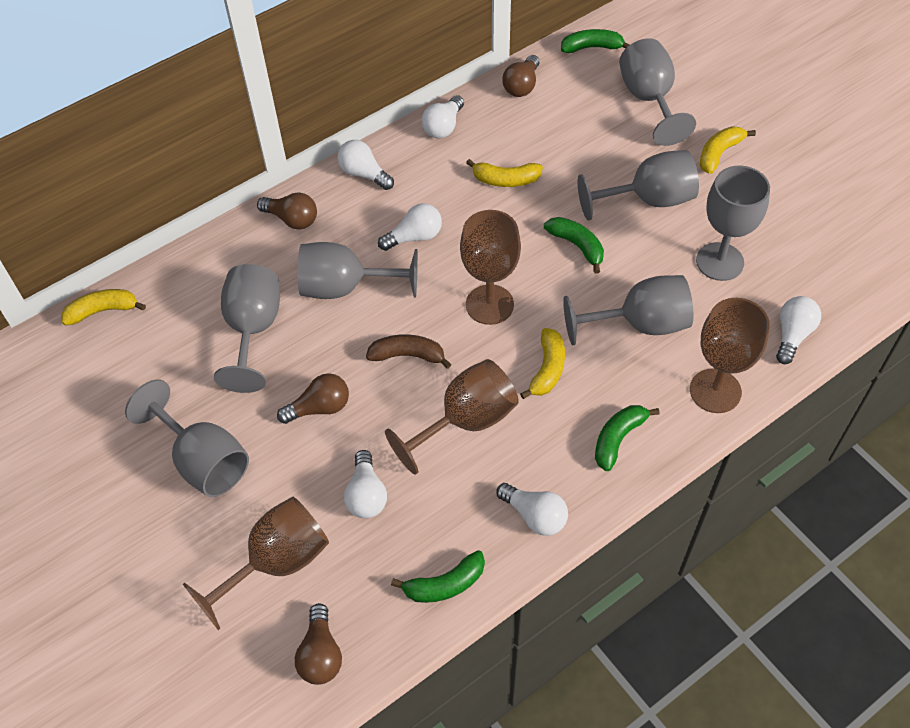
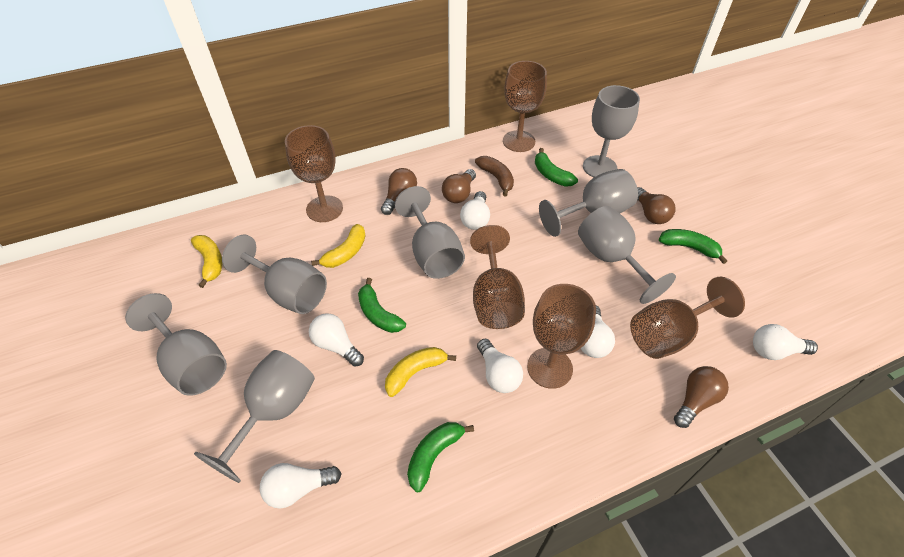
brown goblet: [183,497,329,630] [385,359,519,475] [460,210,521,325] [690,298,770,413] = 4 -> [285,125,343,222] [470,225,525,329] [503,61,547,152] [527,284,596,389] [630,277,745,359] = 5
yellow banana: [61,289,146,325] [466,159,543,187] [520,328,565,399] [700,126,756,174] = 4 -> [191,235,222,288] [311,224,366,268] [385,347,456,397] = 3

